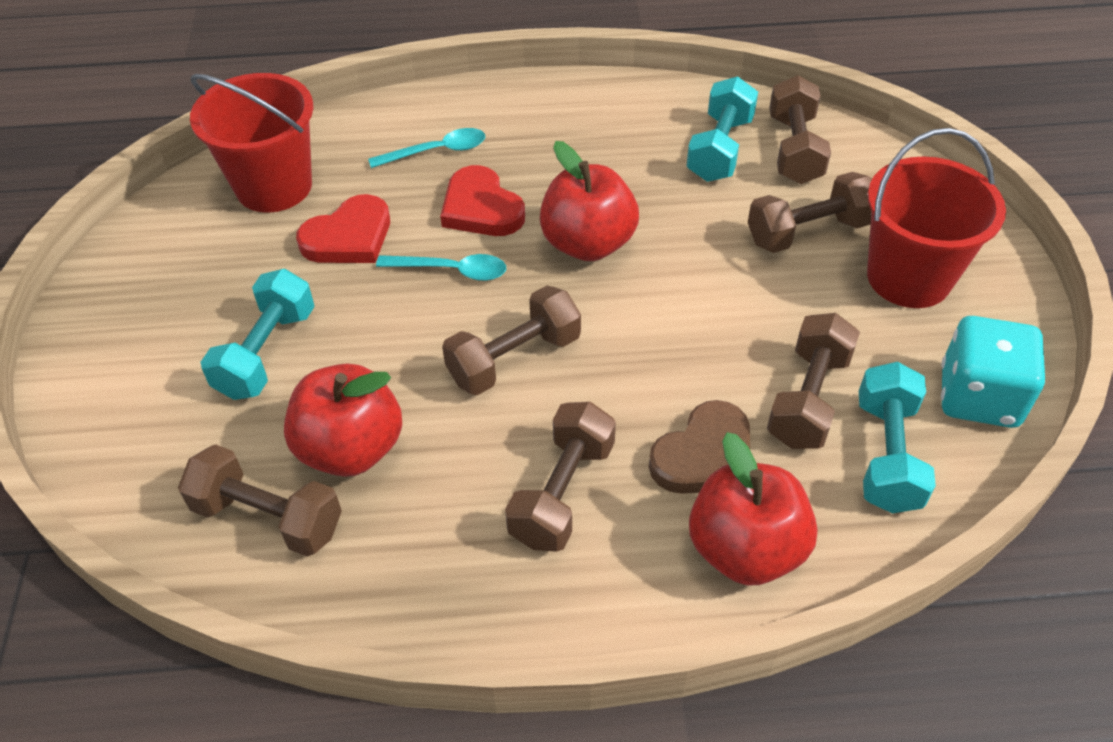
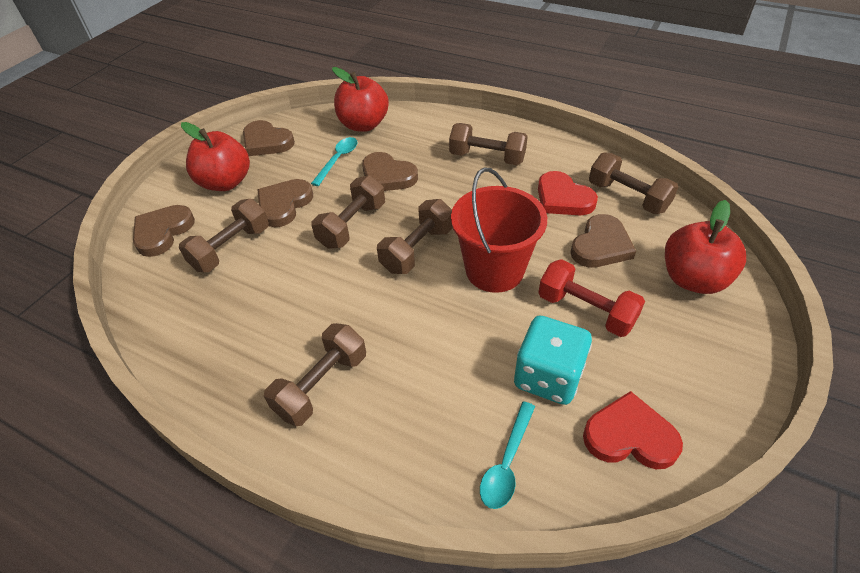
brown heart: [649,400,750,494] = 1 -> [133,205,195,257] [243,120,295,156] [258,179,313,227] [362,152,418,191] [571,214,636,268] = 5
red bucket: [190,73,314,212] [867,128,1006,308] = 2 -> [451,167,547,293] = 1
red dumbbell: none = 0 -> [538,259,645,337] = 1
turquoise dumbbell: [200,269,315,400] [686,76,758,182] [859,362,936,513] = 3 -> none = 0

